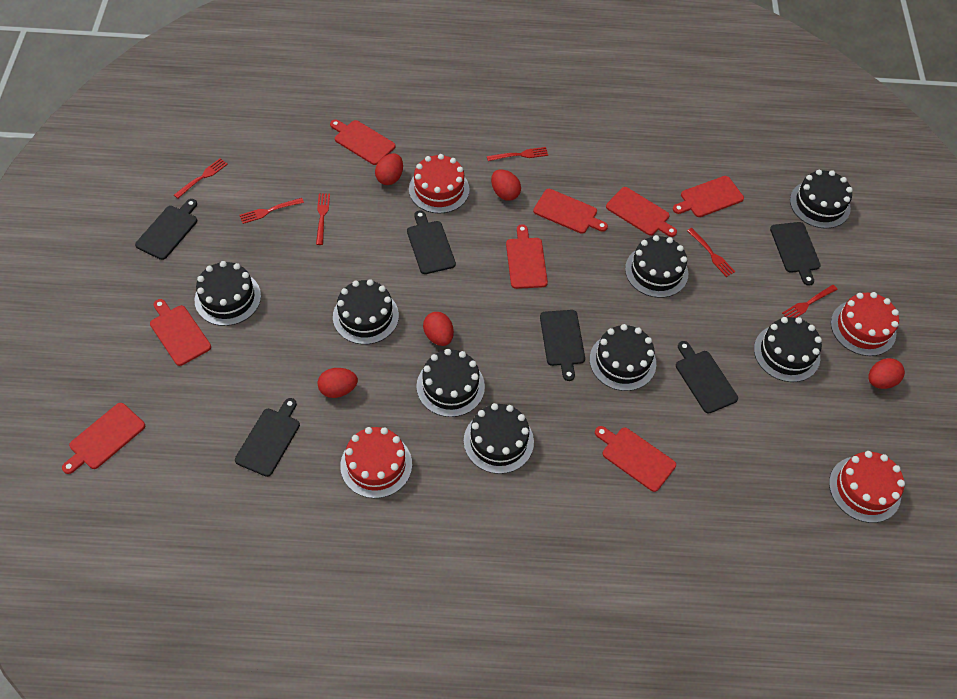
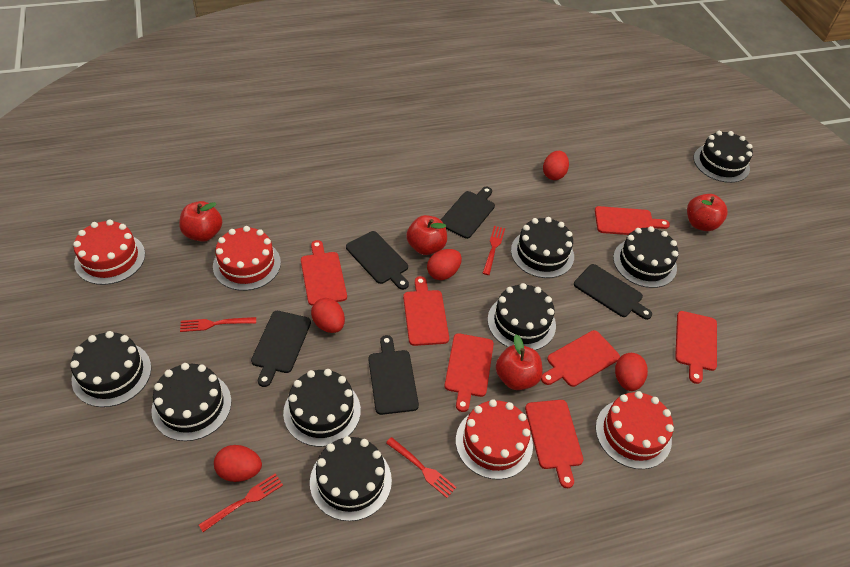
black cutting board: [135,199,197,260] [235,398,300,477] [407,210,456,274] [540,310,585,381] [676,341,738,414] [770,222,821,286] = 6 -> [251,311,311,387] [346,231,409,290] [369,335,419,415] [441,187,495,239] [574,264,652,320] = 5
red apple: none = 0 -> [179,201,222,242] [406,215,447,255] [496,334,543,390] [687,194,727,231] = 4
red cutting board: [62,403,145,474] [150,299,211,366] [330,120,396,165] [506,224,548,289] [533,189,608,234] [595,426,676,492] [606,187,677,237] [673,176,744,217] = 8 -> [301,240,347,306] [403,276,449,346] [444,333,494,412] [525,400,583,488] [541,330,620,387] [595,206,670,235] [675,311,717,384] = 7
red fork: [174,158,228,199] [239,198,304,224] [316,193,330,245] [487,147,548,161] [687,228,735,277] [782,285,838,318] = 6 -> [180,317,256,332] [199,473,283,532] [386,437,456,498] [483,226,505,275] = 4

